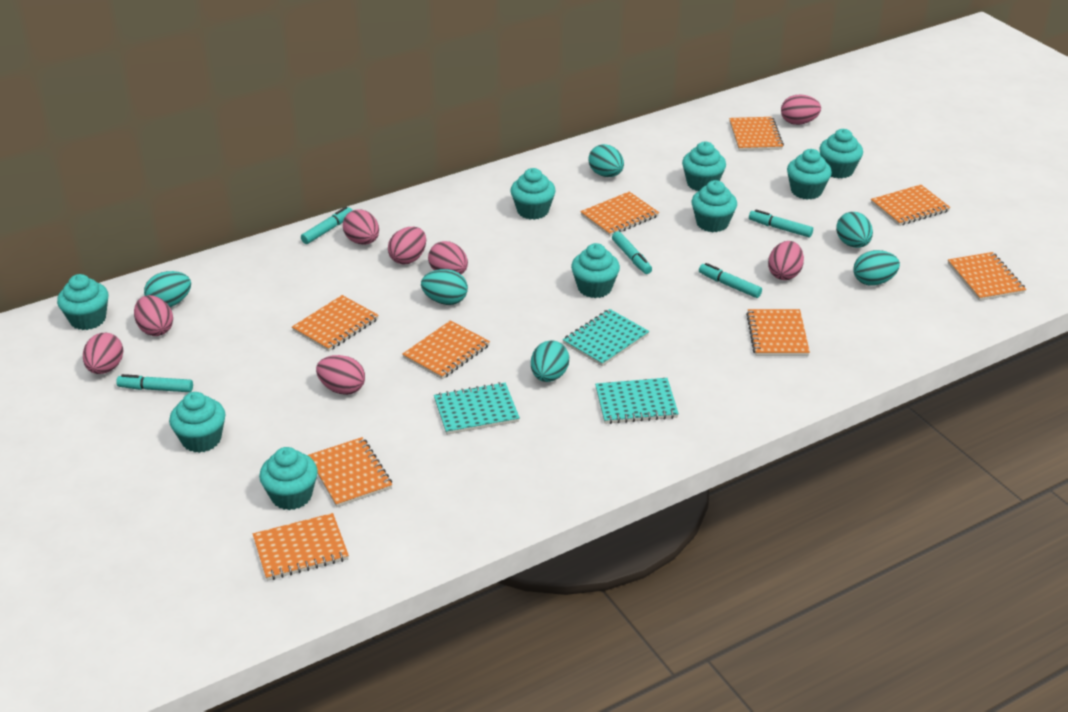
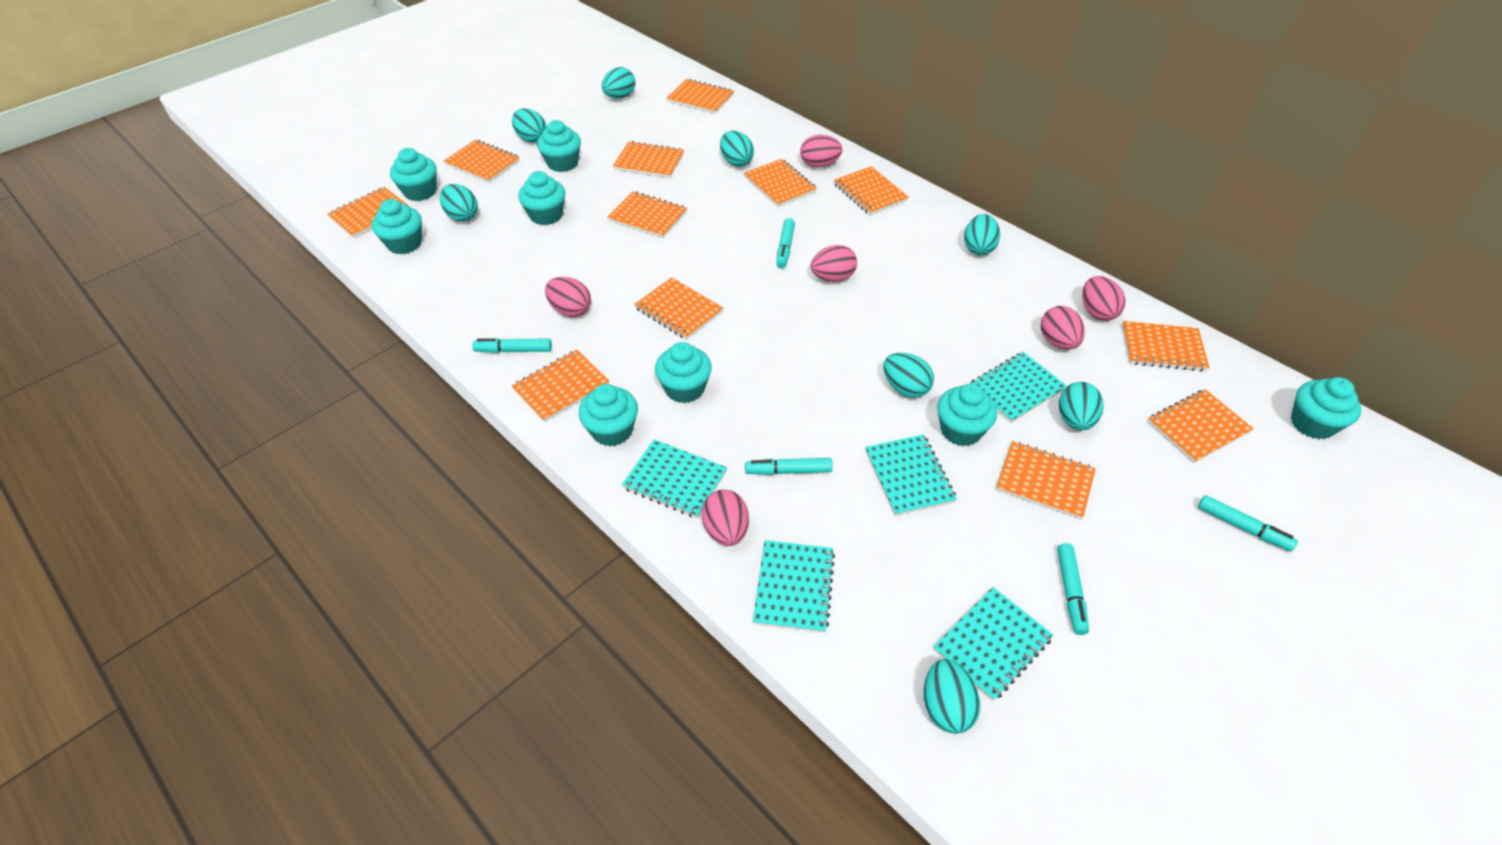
orange notebook: [253,513,349,581] [292,295,379,351] [308,437,392,507] [402,320,490,379] [580,192,659,236] [729,117,784,151] [746,309,810,356] [871,185,950,226] [948,252,1026,301] = 9 -> [327,187,410,238] [444,140,520,183] [512,349,609,422] [607,191,687,238] [613,141,684,178] [634,277,723,340] [667,79,734,114] [744,159,817,207] [834,166,909,215] [996,441,1096,519] [1122,321,1209,371] [1148,389,1254,463] = 12
pink egg: [83,333,123,374] [134,295,173,336] [316,355,365,395] [343,209,379,245] [388,227,426,265] [428,241,468,274] [768,241,804,280] [781,95,821,125] = 8 -> [545,277,591,317] [702,490,749,546] [800,135,842,168] [811,245,857,282] [1041,306,1085,350] [1082,276,1126,321] = 6
turquoise cupcake: [57,274,108,330] [169,392,225,453] [259,447,318,510] [511,168,556,220] [571,243,620,298] [682,142,726,191] [692,180,737,232] [787,149,832,200] [819,129,863,179] = 9 -> [372,199,422,254] [390,148,437,201] [518,171,565,225] [537,120,581,172] [579,384,638,446] [655,342,712,403] [937,384,997,446] [1291,377,1362,439] = 8
turquoise egg: [144,271,191,307] [421,269,468,305] [531,340,569,382] [588,144,624,177] [836,212,873,248] [853,250,900,286] = 6 -> [440,184,478,222] [512,108,547,143] [602,67,635,99] [720,131,754,167] [883,353,934,398] [924,659,980,734] [964,214,1000,255] [1059,382,1103,431] = 8
turquoise notebook: [434,382,520,435] [563,309,649,366] [595,378,679,424] = 3 -> [622,439,727,518] [753,540,835,633] [865,434,957,516] [933,587,1053,701] [969,352,1067,423] = 5

